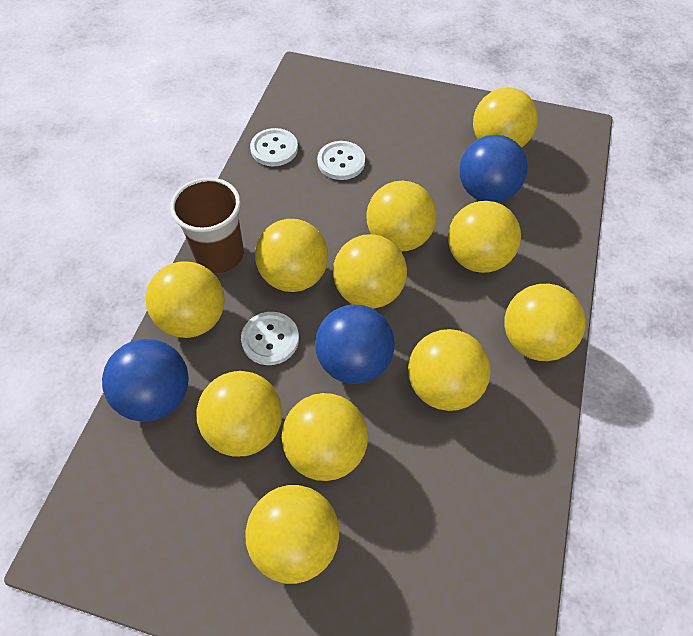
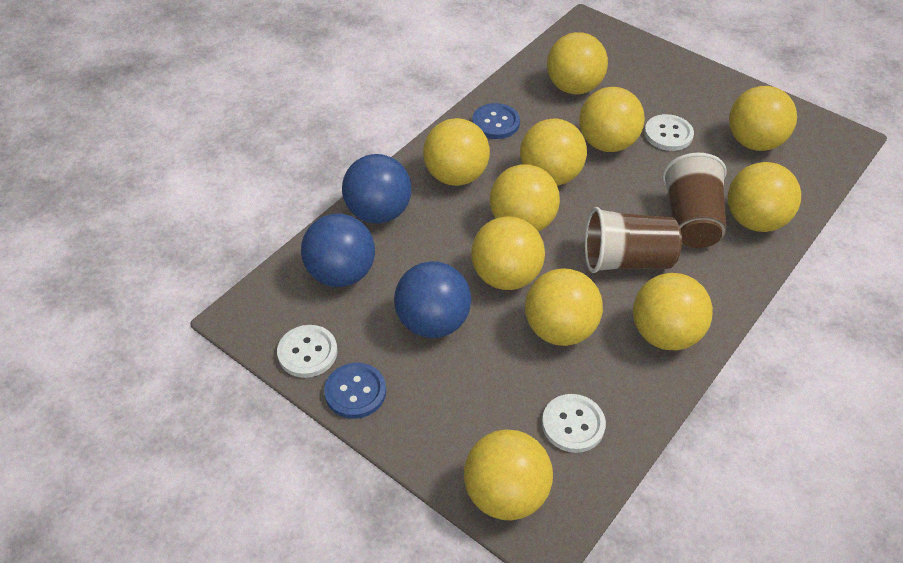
blue button: none = 0 -> [324,362,386,419] [472,103,520,139] = 2
brown cup: [170,178,244,274] = 1 -> [585,207,682,273] [662,153,727,248] = 2

